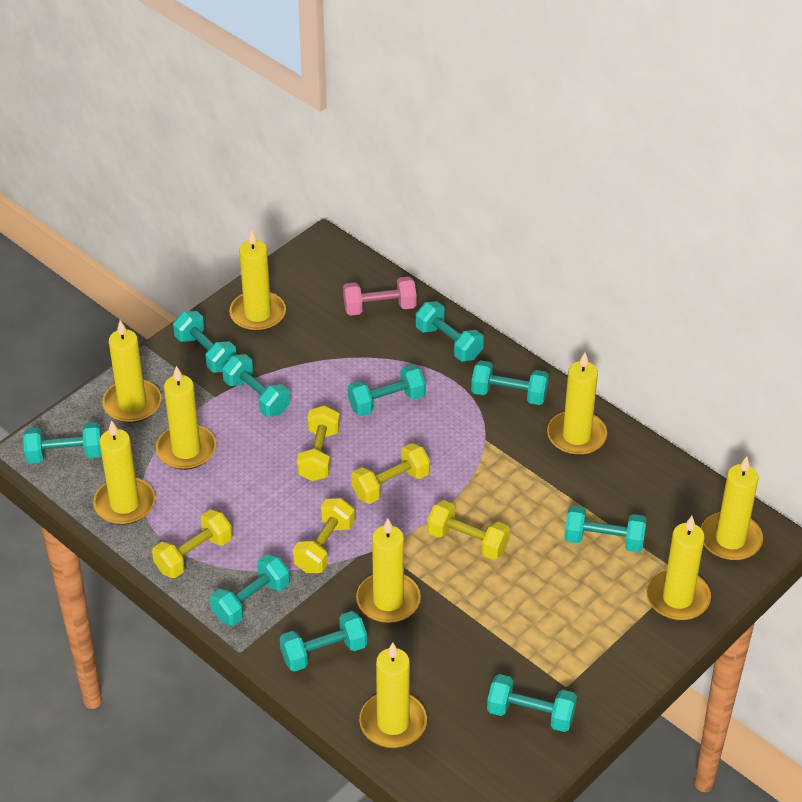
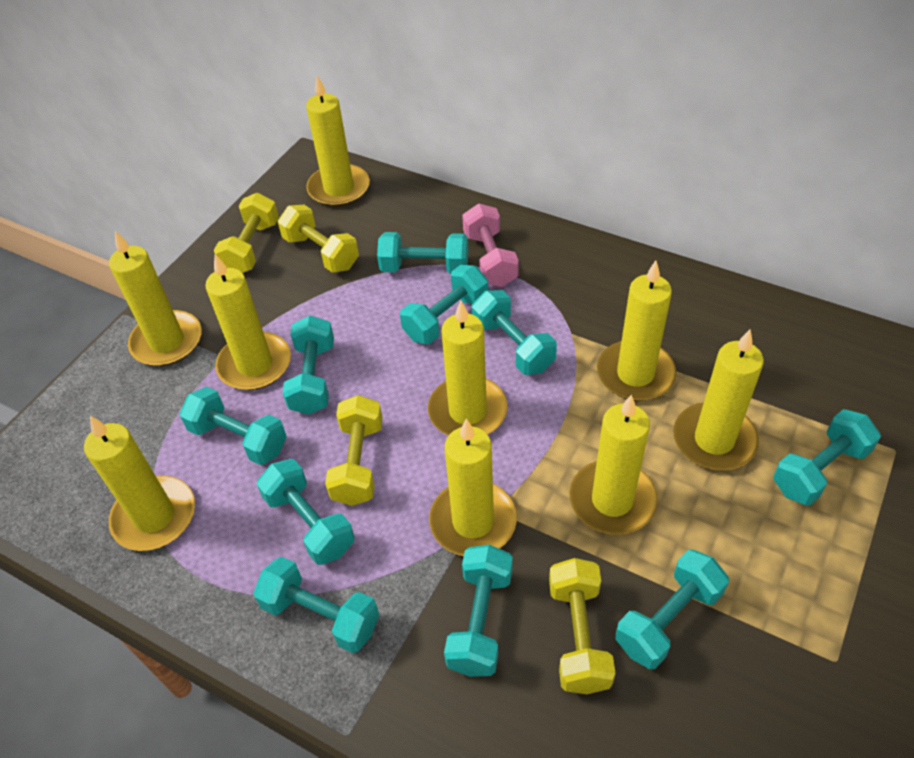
yellow dumbbell: [152,510,232,578] [293,498,355,573] [297,405,340,481] [351,443,430,504] [427,500,510,560] = 5 -> [214,193,279,273] [278,205,359,273] [325,395,383,506] [549,558,616,694] = 4

